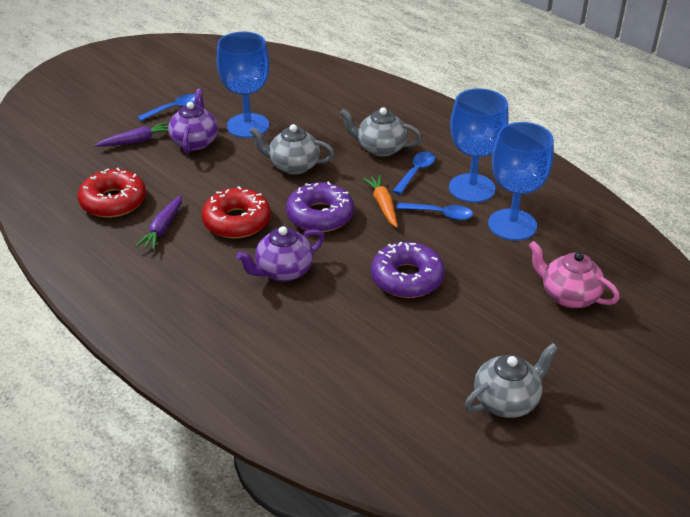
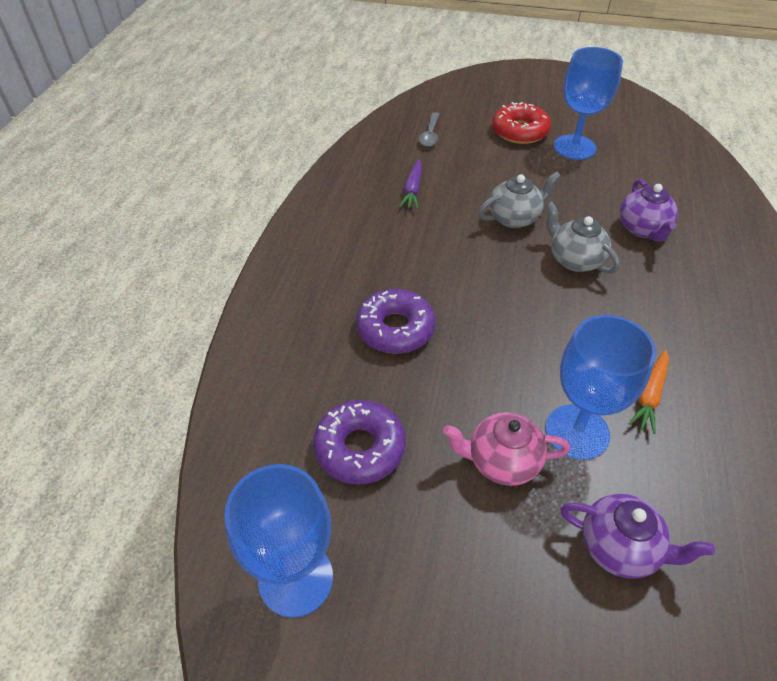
blue spoon: [137,94,195,121] [393,151,435,194] [396,203,473,220] = 3 -> none = 0
grey spoon: none = 0 -> [419,112,440,147] = 1
grey teapot: [250,124,335,175] [340,107,422,157] [465,343,558,418] = 3 -> [479,171,561,228] [546,201,620,274] = 2
purple carrot: [95,122,168,146] [136,195,182,250] = 2 -> [399,159,422,209] = 1
red donut: [78,168,146,218] [202,186,271,238] = 2 -> [492,102,551,144] = 1

